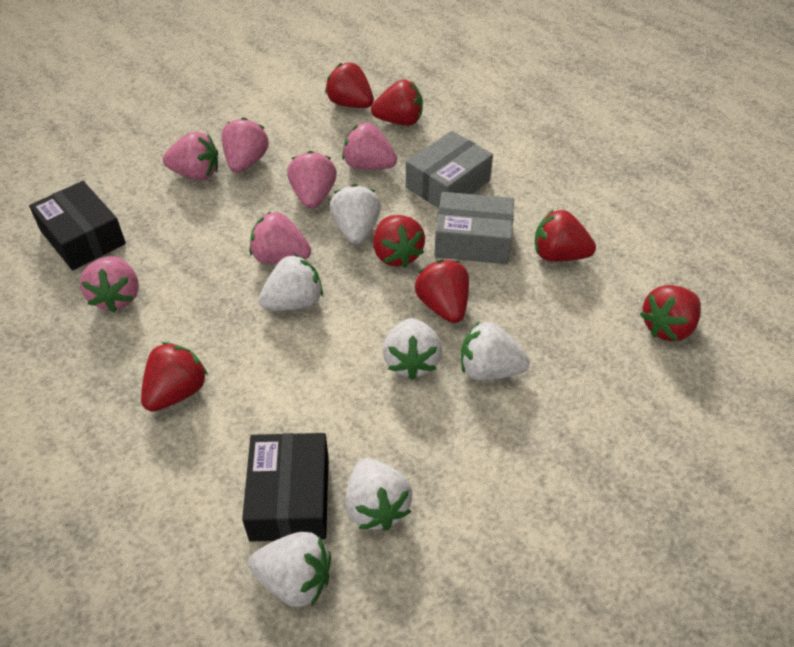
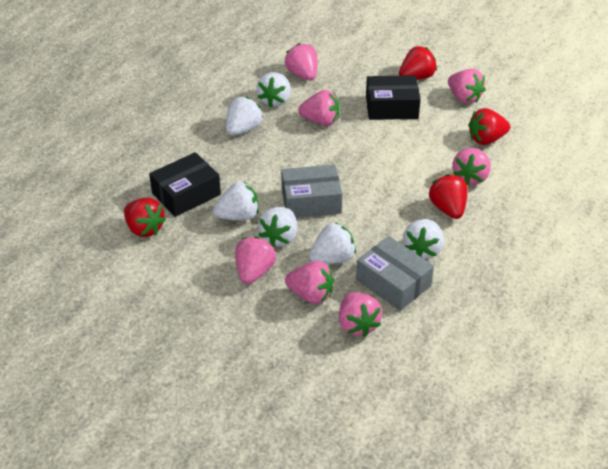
pink strawberry: [80,256,139,313] [163,131,218,181] [221,118,269,173] [250,211,311,264] [287,151,337,209] [342,122,397,170] = 6 -> [235,236,276,284] [285,43,317,80] [285,261,334,304] [298,90,339,126] [339,292,382,337] [448,69,486,104] [452,148,491,185] = 7
red strawberry: [141,342,208,412] [325,63,374,108] [371,80,423,126] [373,215,425,268] [415,260,469,323] [535,209,596,262] [640,285,701,341] = 7 -> [124,198,166,237] [399,46,437,80] [429,174,468,219] [468,108,510,145] = 4

